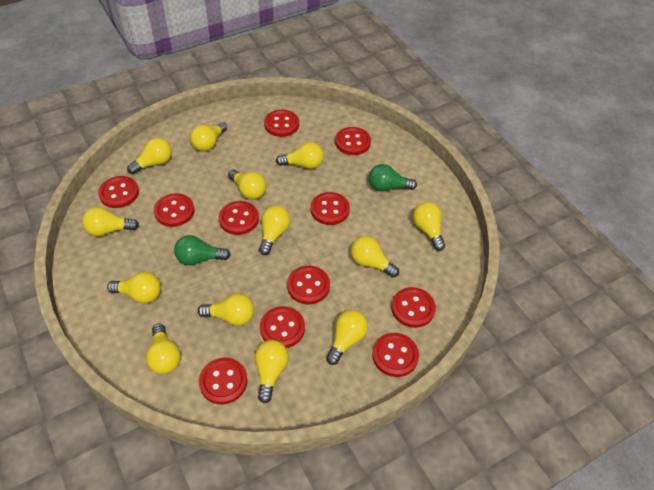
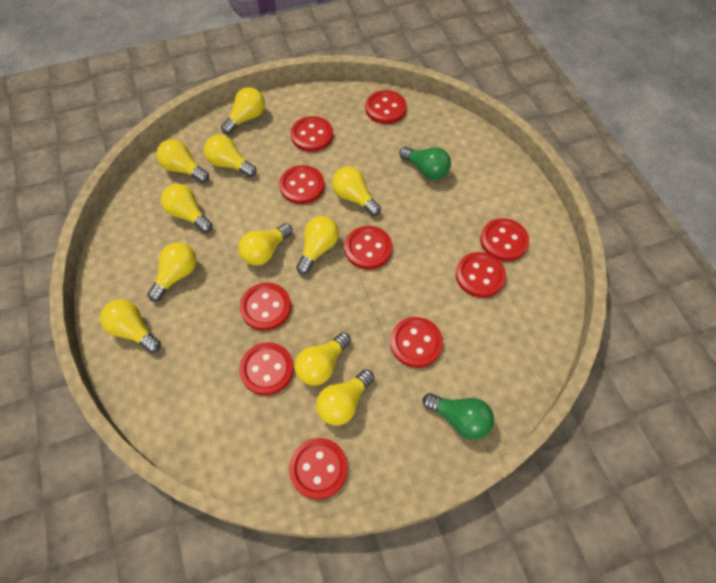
red button: [98,176,139,208] [154,193,194,227] [199,358,248,404] [219,201,259,235] [260,306,305,348] [264,110,299,137] [287,266,330,304] [310,192,350,225] [335,127,371,155] [372,333,419,377] [391,287,436,328] = 11 -> [239,342,294,395] [240,283,291,331] [279,165,324,204] [289,438,348,499] [291,116,333,152] [345,226,392,269] [365,90,407,124] [390,317,443,368] [456,252,506,298] [480,218,529,261] = 10
yellow light bulb: [82,207,139,236] [107,272,161,303] [127,138,172,174] [146,324,181,374] [190,122,227,151] [198,293,254,326] [228,170,266,200] [255,340,289,403] [259,206,290,255] [276,142,324,169] [326,310,368,365] [351,236,399,278] [413,202,445,251] = 13 -> [100,299,161,353] [148,242,196,302] [157,139,209,183] [161,184,212,233] [204,135,257,177] [221,87,265,134] [239,223,292,266] [295,332,351,386] [296,216,339,274] [316,369,374,426] [332,166,381,216] = 11

